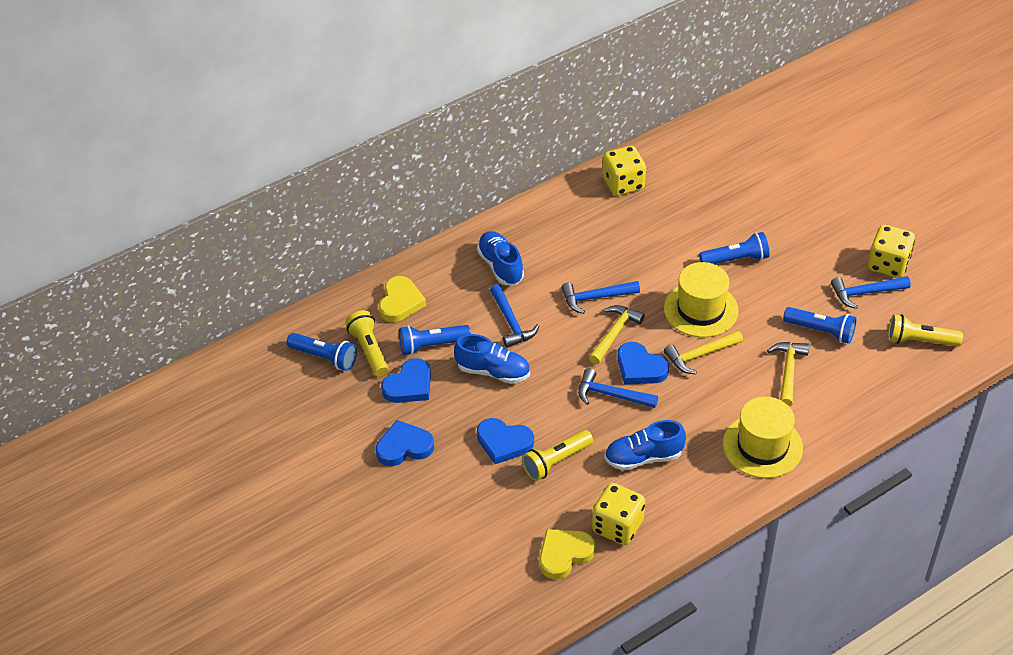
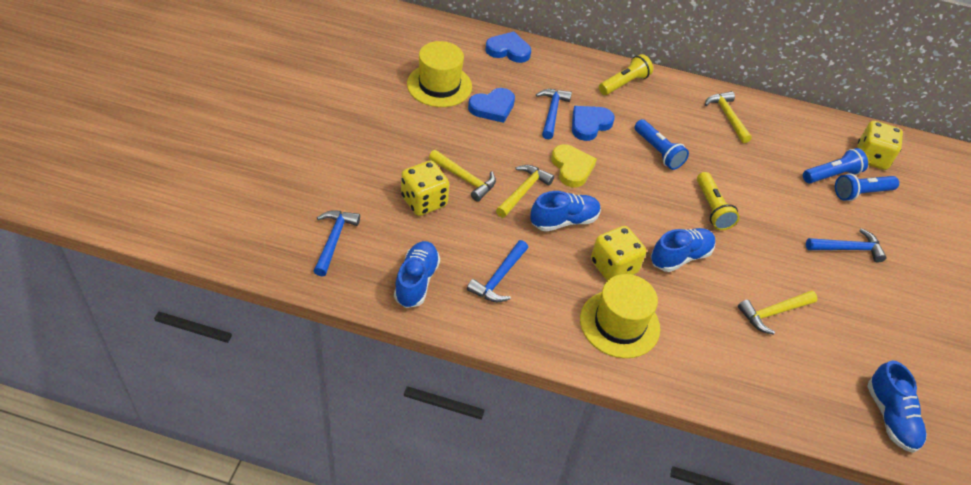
blue flashlight: [287,333,357,371] [399,325,471,355] [699,232,769,264] [783,307,856,344] = 4 -> [635,119,689,170] [803,148,868,183] [835,173,899,201] = 3
blue heart: [376,420,434,466] [381,358,431,403] [477,418,534,464] [617,342,669,384] = 4 -> [468,88,515,123] [485,32,531,63] [572,106,615,141] = 3
blue shoe: [454,334,530,384] [477,231,524,285] [604,420,686,471] = 3 -> [394,241,440,308] [530,191,601,232] [651,228,715,272] [867,361,927,453] = 4
yellow flashlight: [345,310,389,376] [522,430,593,481] [888,314,963,347] = 3 -> [599,54,653,95] [697,172,740,230] = 2
yellow hammer: [589,305,645,364] [664,330,743,374] [767,342,809,406] = 3 -> [429,150,496,202] [496,165,554,218] [705,91,752,143] [738,290,818,335] = 4
yellow heart: [379,276,426,322] [539,529,596,579] = 2 -> [551,144,597,187] = 1

